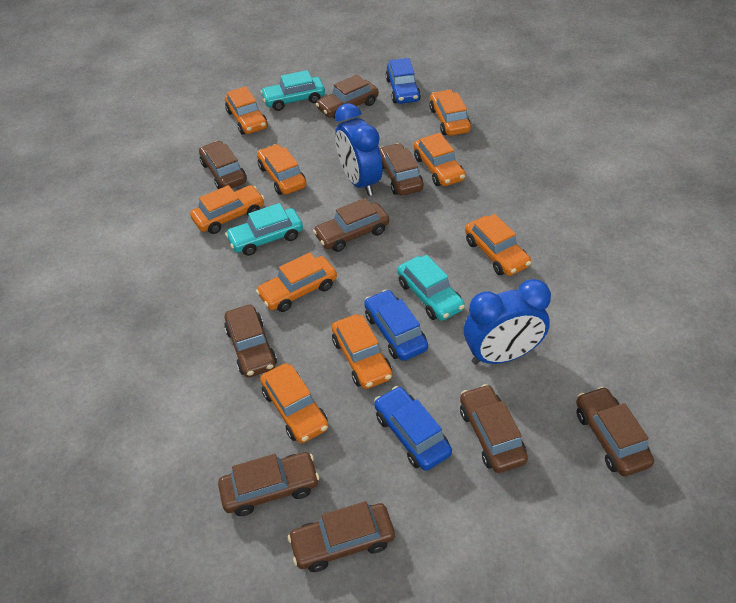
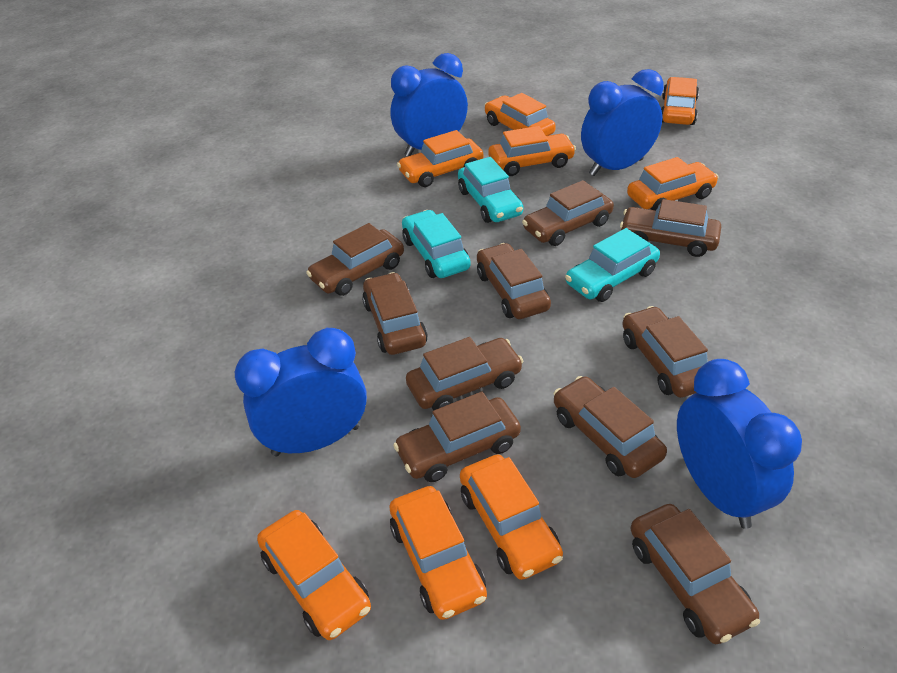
blue car: [364,290,428,361] [374,386,452,471] [386,58,421,104] = 3 -> none = 0
blue clock: [335,103,383,196] [464,279,551,365] = 2 -> [235,328,367,456] [391,53,468,157] [581,69,664,176] [677,359,802,529] = 4
brown car: [199,141,247,189] [218,452,319,516] [224,305,277,378] [288,501,395,572] [313,198,389,252] [316,75,379,118] [379,143,424,195] [460,384,528,473] [576,386,654,476] = 9 -> [306,223,404,296] [362,272,428,355] [393,391,521,482] [406,337,524,410] [477,243,551,319] [522,180,614,246] [554,376,667,478] [620,199,721,257] [623,306,708,398] [631,504,760,644] = 10
orange car: [190,185,264,234] [225,86,268,134] [256,252,337,312] [257,144,306,195] [260,363,328,443] [332,314,392,389] [414,133,465,186] [429,90,471,136] [465,214,531,276] = 9 -> [257,510,371,640] [389,486,487,620] [397,130,484,187] [460,455,563,580] [484,93,556,136] [488,126,576,176] [627,157,719,210] [661,77,699,125] = 8

